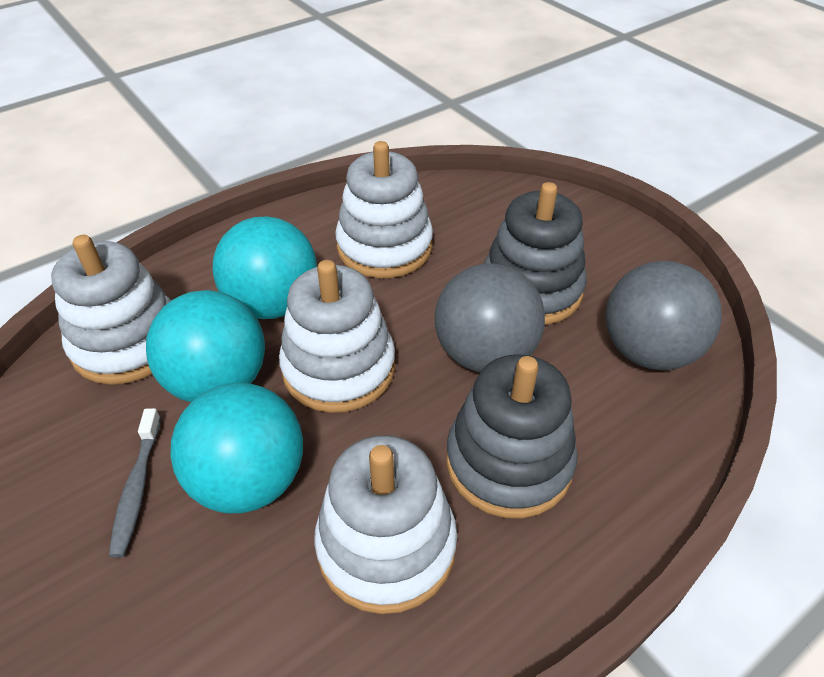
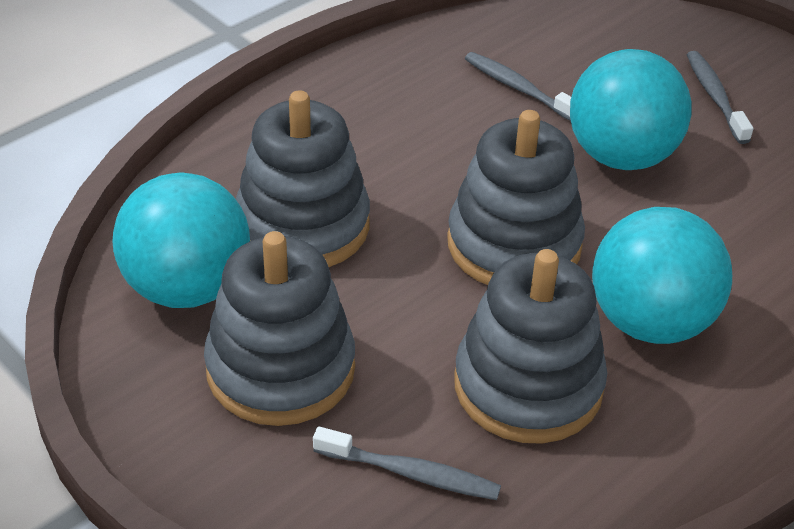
grey ball: [435,263,545,372] [605,261,722,370] = 2 -> none = 0
grey stacking toy: [446,355,578,519] [484,182,587,325] = 2 -> [204,231,355,426] [236,91,370,267] [447,110,585,285] [454,249,607,444] = 4
grey toothbrush: [109,408,161,558] = 1 -> [313,427,501,500] [465,52,571,121] [686,51,753,144] = 3
white stacking toy: [51,235,171,385] [279,260,395,413] [314,435,457,614] [335,141,433,278] = 4 -> none = 0

